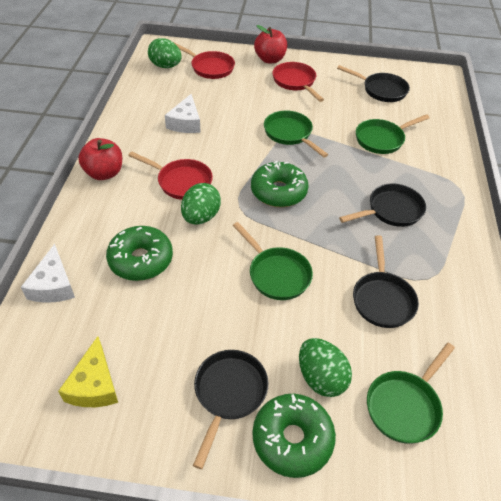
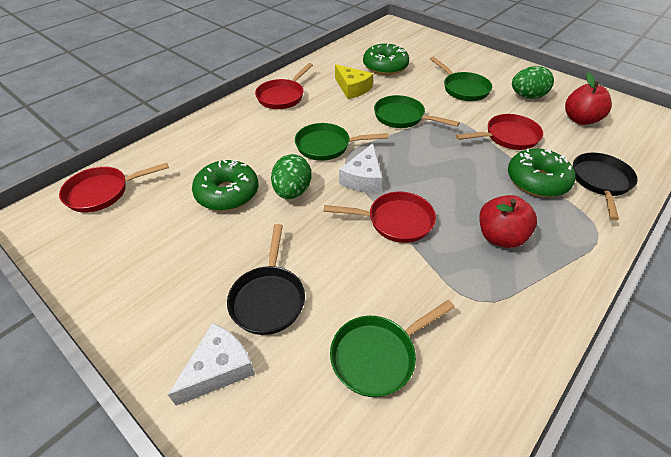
black pan: [193,350,268,469] [337,65,410,102] [339,183,426,227] [353,235,419,328] = 4 -> [227,224,305,335] [573,153,638,220] = 2
green egg: [148,38,182,68] [181,183,221,225] [299,338,352,397] = 3 -> [271,154,312,199] [512,66,554,99] = 2
red pan: [128,151,213,200] [175,43,235,79] [272,62,324,102] = 3 -> [59,163,169,213] [255,63,313,109] [324,192,436,243] [456,114,543,150] = 4

